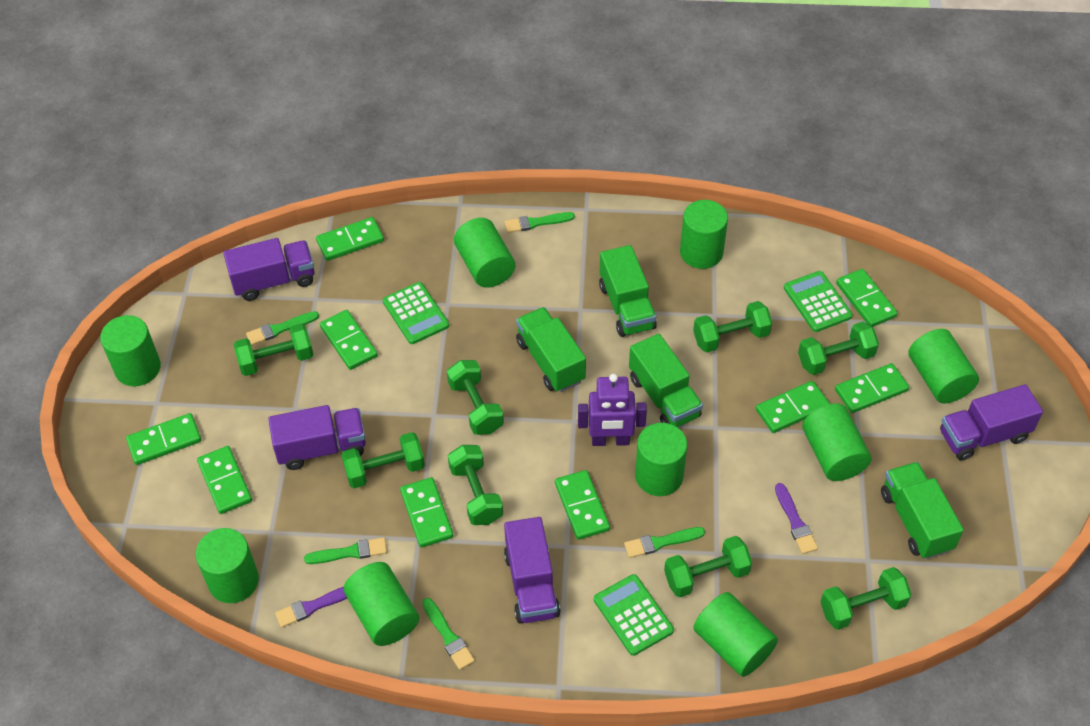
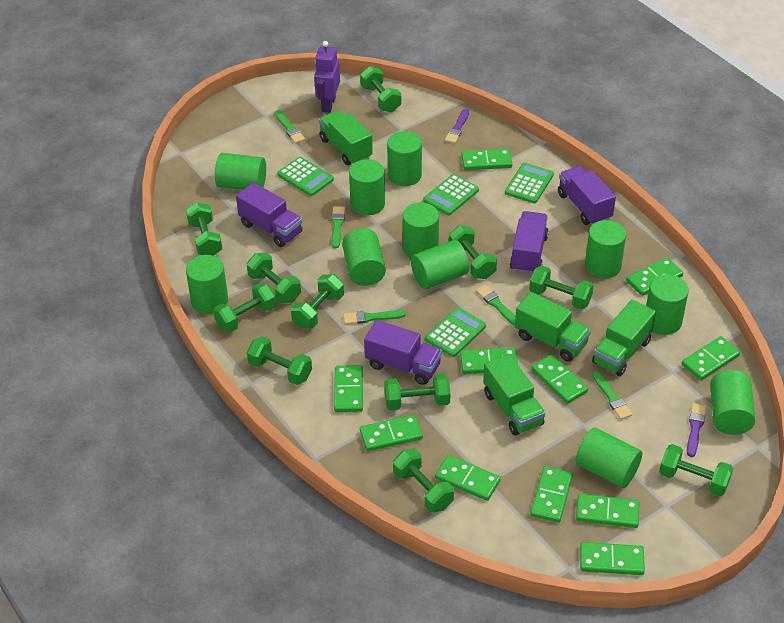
green calculator: [383,282,449,344] [594,574,674,656] [784,271,853,332] = 3 -> [277,157,334,196] [423,174,479,215] [425,308,486,357] [505,163,554,203] = 4
green cylinder: [100,315,161,386] [196,528,259,603] [344,562,419,646] [454,218,515,288] [635,423,687,496] [680,200,728,269] [693,592,778,677] [802,404,872,481] [908,329,979,403] = 9 -> [186,255,228,314] [215,153,266,190] [342,228,386,286] [349,159,385,215] [387,131,422,186] [403,203,439,258] [411,240,469,289] [575,428,642,488] [585,220,626,279] [646,274,689,335] [710,370,755,435] = 11
green domino: [126,413,201,465] [197,446,252,514] [316,217,384,261] [320,310,378,370] [400,477,453,548] [555,470,610,540] [756,381,830,433] [835,363,909,413] [836,269,898,327] = 9 -> [334,365,363,412] [360,415,423,451] [435,455,501,501] [460,348,518,374] [462,149,512,170] [531,354,588,404] [531,466,573,523] [576,493,640,528] [580,542,645,575] [626,258,683,296] [681,336,740,380] = 11
green dumbbell: [233,323,314,376] [341,432,425,488] [447,360,504,435] [448,445,503,525] [664,536,752,598] [693,301,772,353] [798,322,879,375] [820,567,912,630] = 8 -> [186,202,222,256] [213,283,276,333] [247,253,301,303] [247,336,312,385] [291,274,344,328] [360,66,401,112] [384,374,450,410] [393,449,454,513] [449,226,497,279] [529,265,594,310] [659,444,733,496] = 11

